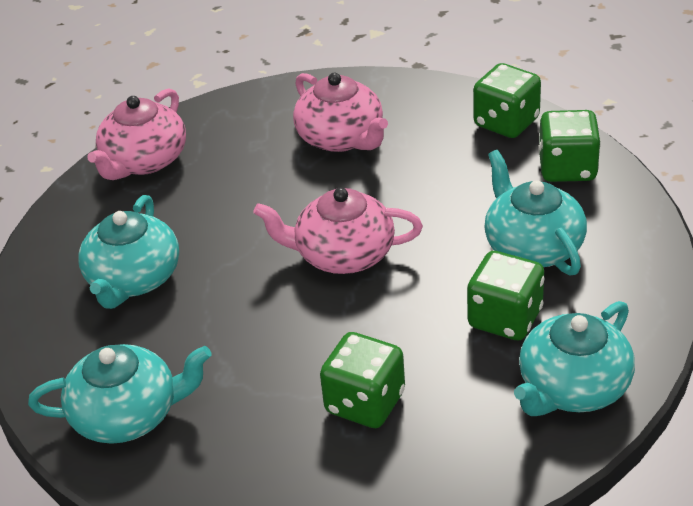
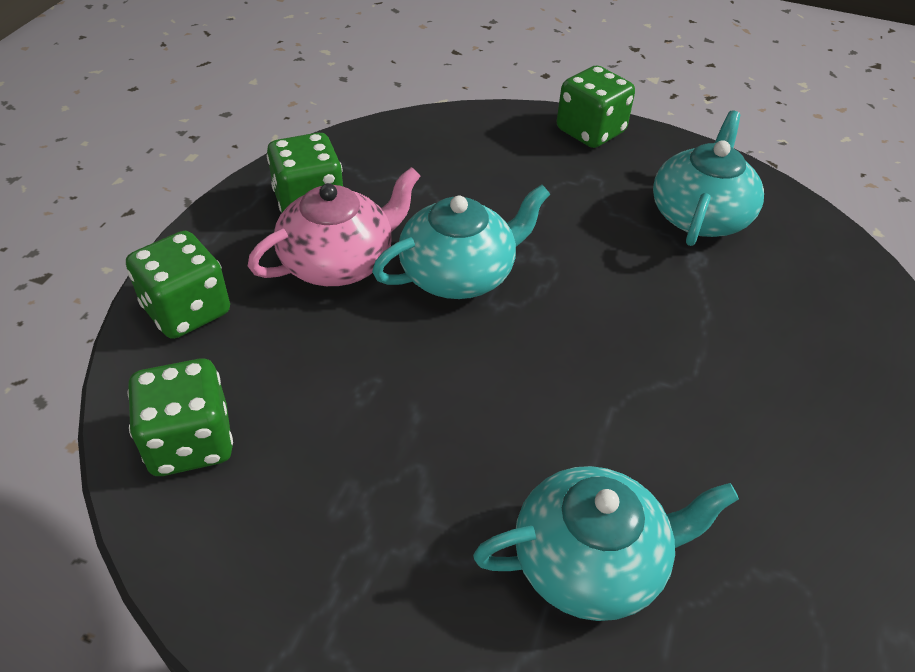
pink teapot: [87,88,186,180] [253,187,423,274] [293,73,388,152] = 3 -> [248,167,420,286] = 1
turquoise teapot: [28,344,212,444] [78,195,179,309] [484,150,587,275] [514,301,635,416] = 4 -> [372,185,550,299] [473,466,739,621] [653,110,764,246] = 3

